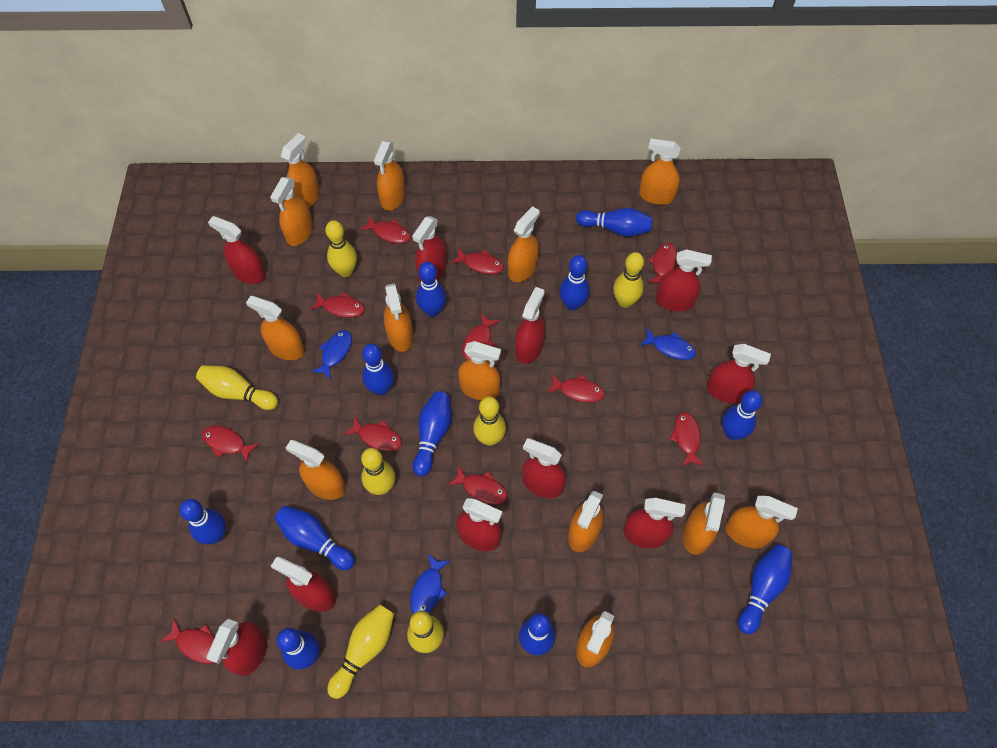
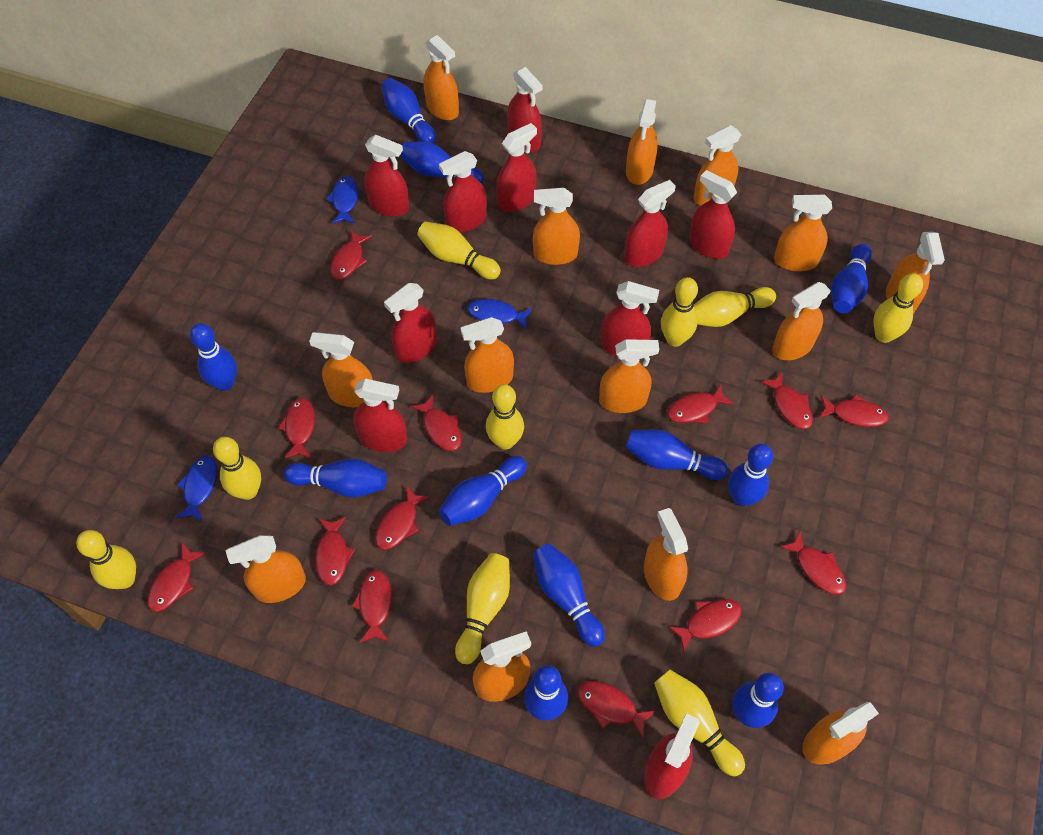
orange spray bottle: [246,296,305,360] [270,177,313,246] [281,133,320,208] [286,440,346,500] [374,141,406,211] [384,283,414,352] [458,341,501,400] [508,206,540,282] [568,491,604,552] [576,611,615,668] [639,138,681,205] [683,493,725,555] [725,496,798,548] = 13 -> [226,535,306,603] [309,332,373,407] [423,35,459,120] [461,317,514,393] [473,631,531,702] [533,188,580,265] [599,339,659,413] [626,99,658,185] [644,508,688,601] [694,125,742,206] [772,282,831,360] [774,195,832,271] [802,702,879,765] [886,232,945,313] = 14
red fish: [160,618,215,664] [202,426,259,463] [310,292,365,318] [344,416,402,451] [360,216,411,244] [448,465,508,504] [451,248,504,274] [462,314,500,360] [547,374,605,402] [648,243,677,283] [670,412,704,466] = 11 -> [147,543,206,612] [278,398,315,459] [315,517,355,585] [330,230,372,279] [352,570,392,643] [375,485,430,550] [410,395,462,451] [577,681,656,739] [667,384,734,423] [668,599,742,652] [760,373,813,429] [780,531,846,595] [819,394,889,427] = 13
yellow bowling pin: [196,365,278,410] [325,220,357,277] [327,605,394,699] [361,448,395,495] [407,611,444,653] [473,397,506,446] [613,252,644,308] = 7 -> [76,530,136,589] [213,437,261,500] [417,221,501,279] [455,553,510,664] [486,384,524,450] [654,670,745,776] [661,277,698,347] [693,287,776,327] [873,273,923,343] = 9

